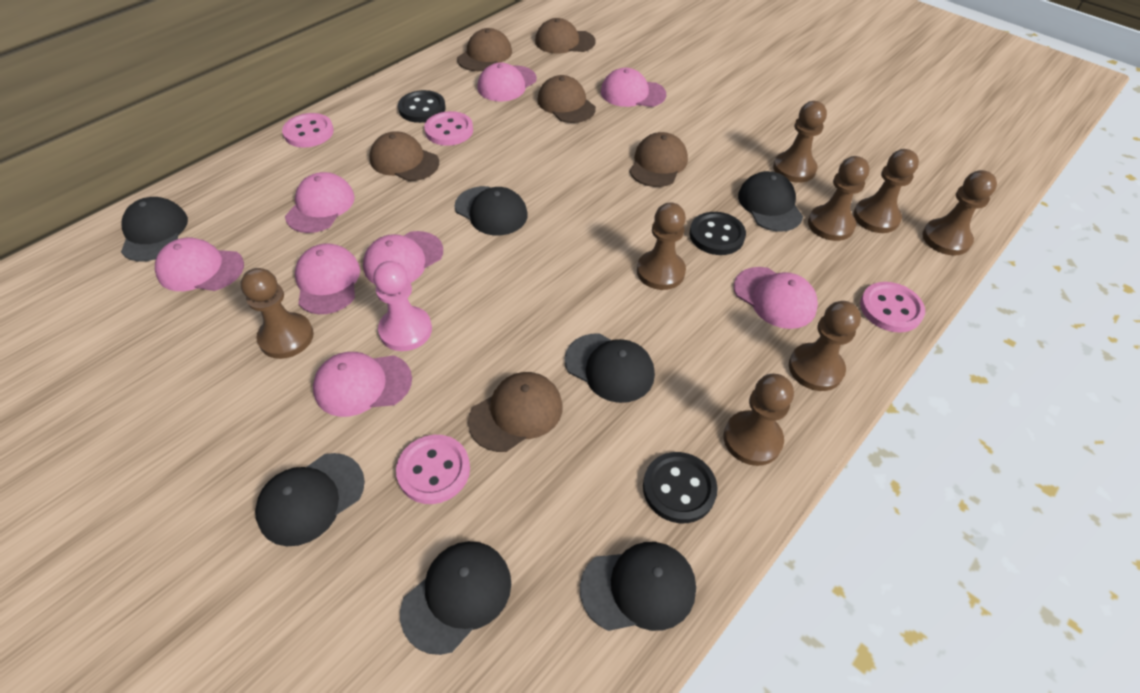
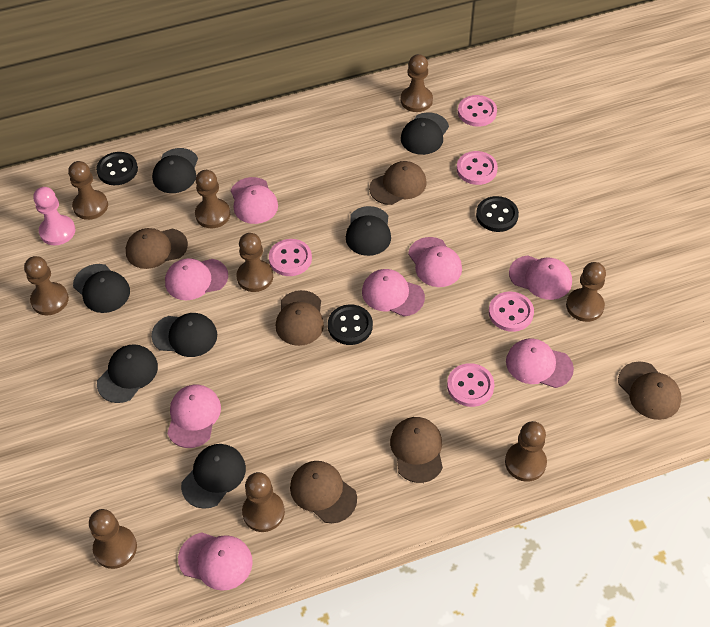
brown pawn: [240,268,314,359] [637,202,686,290] [724,374,794,466] [773,101,827,183] [789,301,861,391] [808,156,870,241] [853,149,919,233] [922,170,997,255] = 8 -> [24,256,69,315] [68,161,108,220] [89,509,137,569] [195,170,230,228] [236,233,273,292] [242,472,285,532] [401,54,433,112] [505,421,547,482] [566,262,606,322] = 9
pink button: [282,113,334,148] [396,435,470,504] [424,111,473,146] [860,282,925,333] = 4 -> [269,239,312,276] [447,363,495,407] [457,151,498,185] [458,95,497,127] [489,292,534,332] = 5

